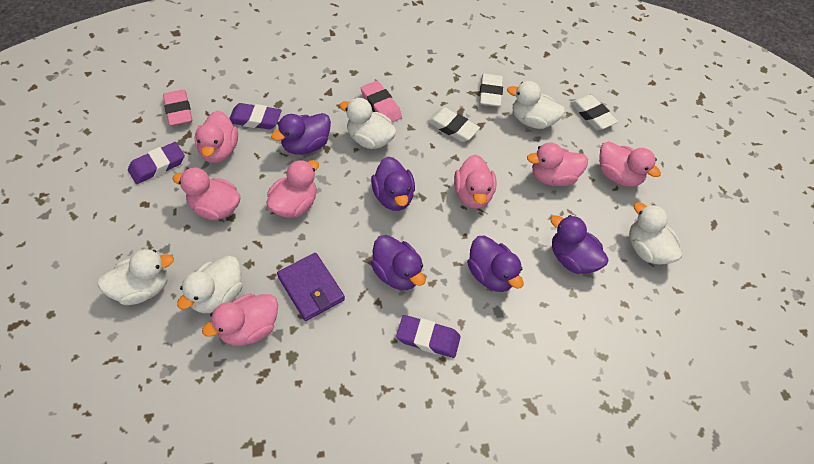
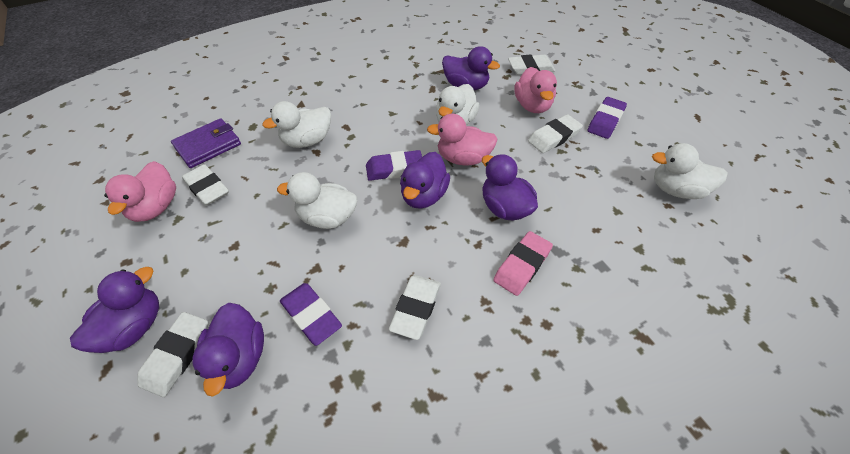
pink duck: [173,167,241,220] [195,110,238,163] [202,294,278,346] [267,160,319,218] [454,154,496,209] [527,142,588,186] [599,141,661,187] = 7 -> [104,161,176,222] [427,114,498,166] [514,67,557,113] = 3
pink eraser: [163,90,192,126] [361,81,402,122] = 2 -> [493,231,553,296] = 1
white duck: [97,249,174,305] [177,256,243,313] [339,98,397,149] [507,81,565,129] [629,202,682,264] = 5 -> [262,101,331,148] [277,172,357,229] [436,84,480,126] [652,143,728,199] = 4
white eraser: [427,107,480,142] [479,74,503,107] [571,94,618,130] = 3 -> [137,312,208,397] [182,164,229,206] [389,275,441,340] [508,55,555,75] [528,114,583,153] = 5

